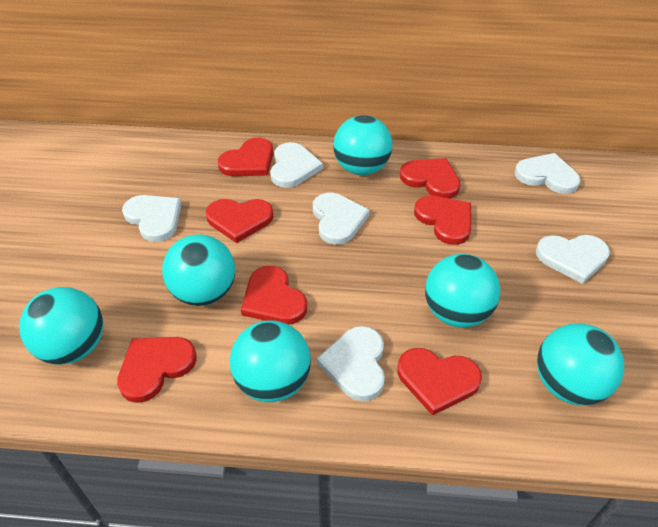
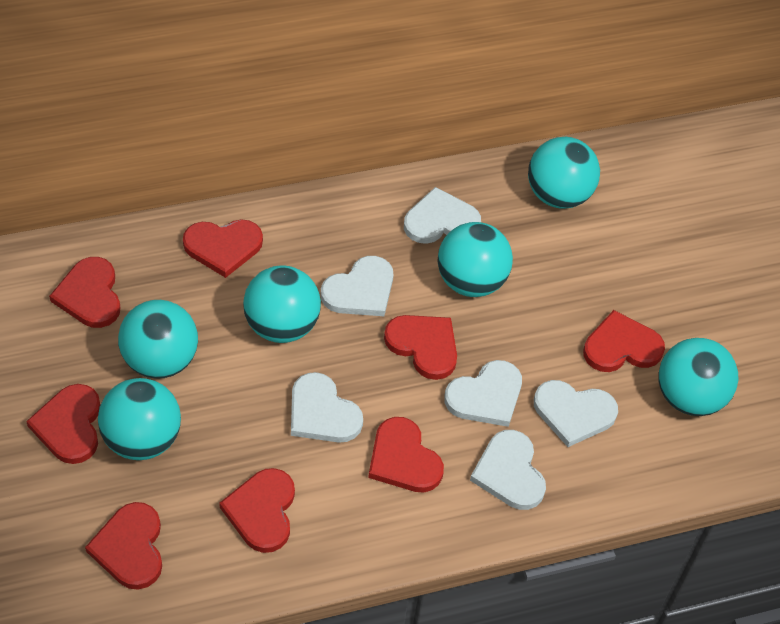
red heart: [117,337,197,403] [206,199,273,243] [218,138,273,176] [241,266,307,325] [397,348,482,415] [400,158,461,199] [414,196,471,245] = 7 -> [26,384,100,464] [49,257,121,328] [85,502,162,590] [183,219,263,278] [219,468,295,553] [368,417,444,492] [384,315,457,380] [583,310,665,372] = 8

